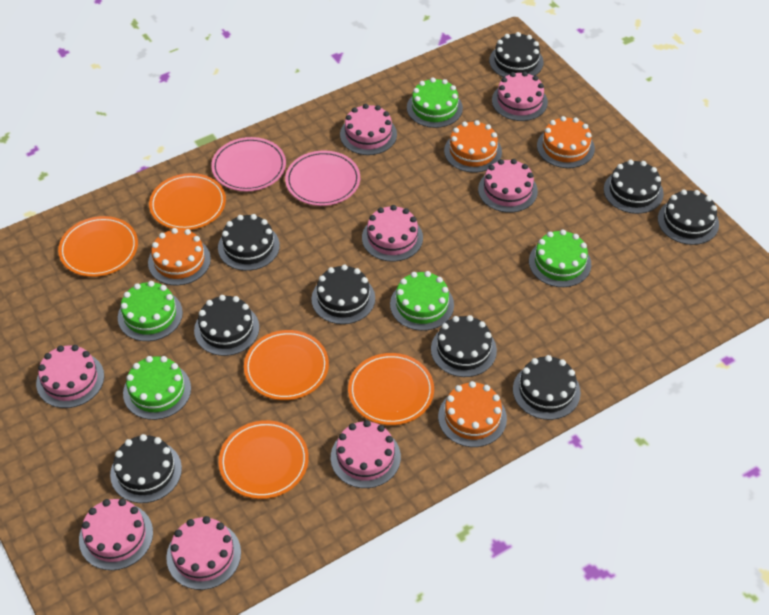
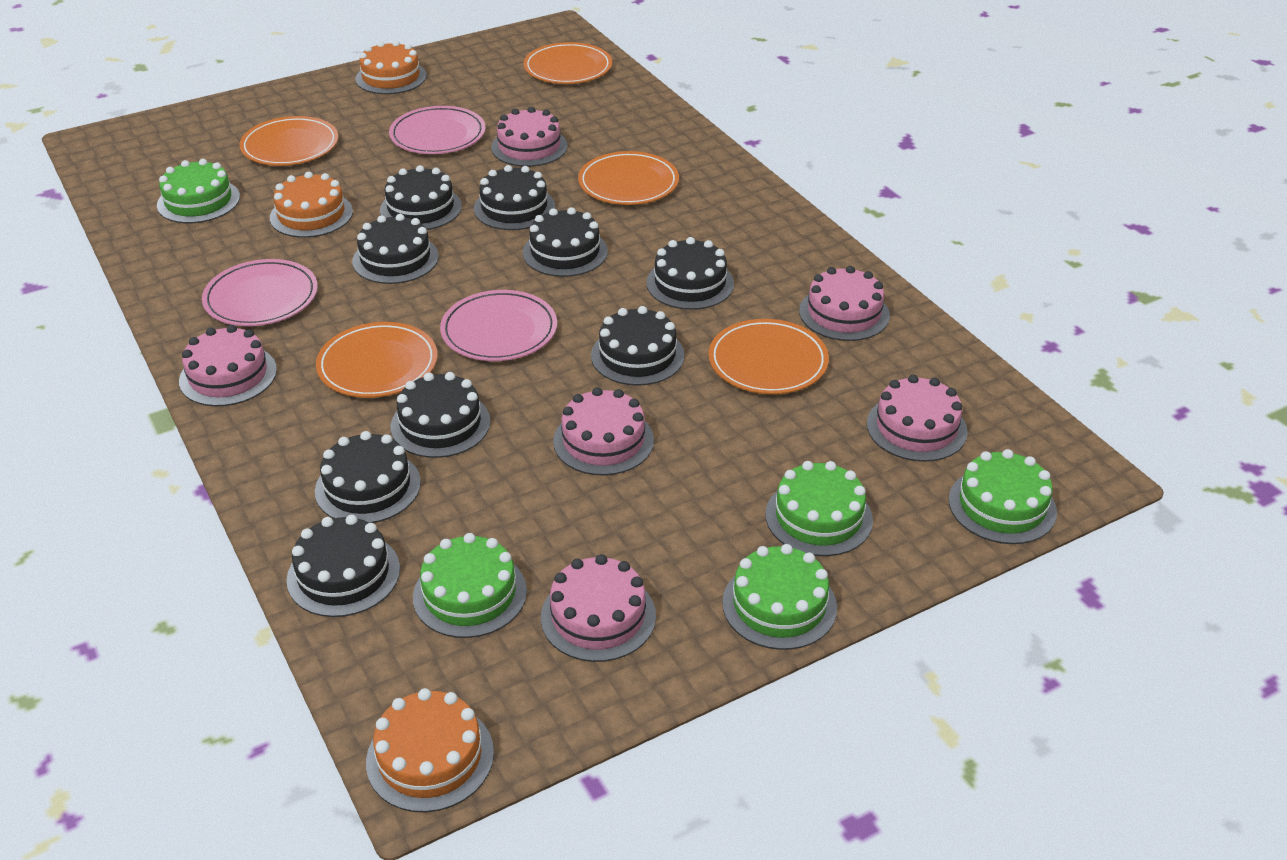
orange cake: [148,228,211,285] [438,381,507,447] [444,120,502,173] [537,116,595,168] = 4 -> [270,172,353,238] [355,41,427,94] [366,688,494,812] = 3
pink cake: [36,345,104,408] [79,499,153,570] [166,516,241,590] [331,420,401,488] [340,104,397,155] [362,205,423,261] [478,159,538,213] [492,71,548,121] = 8 -> [179,325,277,407] [491,107,568,167] [541,554,656,662] [553,387,654,476] [799,266,890,341] [867,375,968,462] = 6
pink plate: [211,137,286,191] [285,151,360,206] = 2 -> [202,259,318,326] [389,106,486,154] [440,290,557,361] = 3

